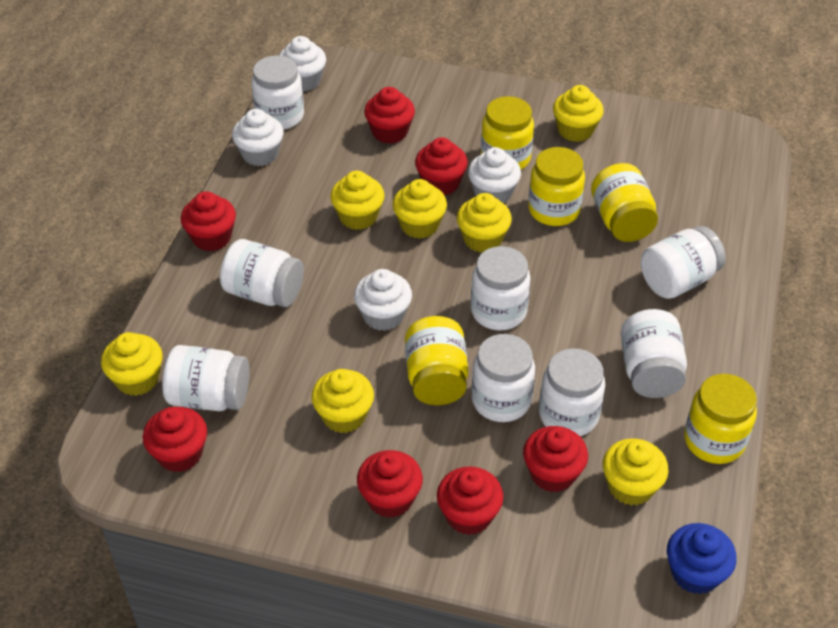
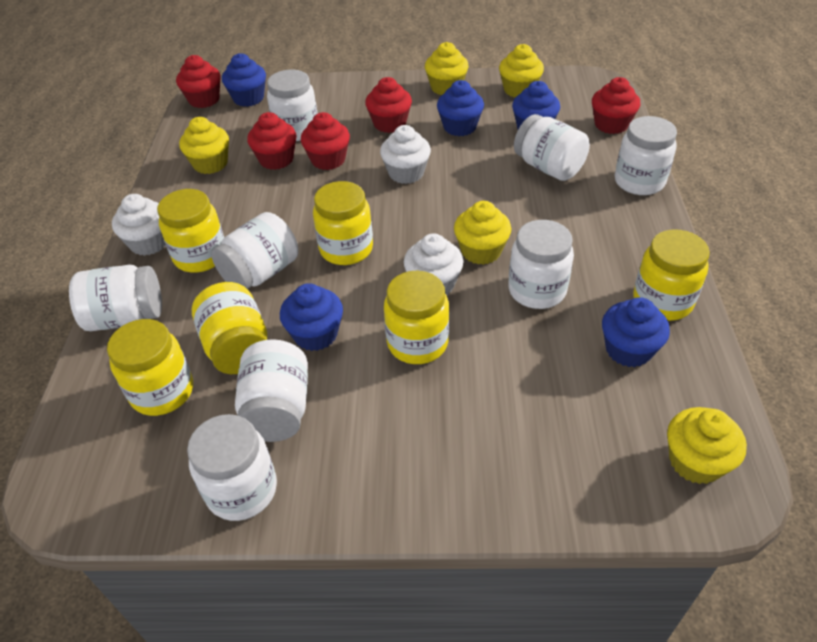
blue cupcake: [667,523,737,594] = 1 -> [222,53,266,107] [280,283,343,351] [437,80,484,136] [512,81,560,129] [602,297,670,367] = 5
red cupcake: [143,407,207,472] [181,191,236,251] [357,450,423,518] [364,87,415,144] [415,137,468,196] [437,467,504,535] [523,426,588,492] = 7 -> [176,55,221,108] [247,112,296,170] [301,112,350,170] [365,77,412,133] [592,77,640,134] = 5
white cupcake: [232,109,284,166] [279,36,326,92] [354,269,412,331] [468,147,521,203] = 4 -> [112,194,166,256] [380,125,431,184] [404,233,464,295] = 3
yellow cupcake: [101,332,163,396] [311,369,374,433] [330,171,385,230] [393,179,447,239] [457,193,512,253] [553,85,604,142] [603,438,669,506] = 7 -> [179,117,229,174] [425,42,469,95] [454,201,511,265] [499,44,544,97] [667,407,747,484] = 5
yellow jar: [405,316,468,405] [481,96,534,170] [528,147,585,226] [591,163,658,242] [684,374,757,464] = 5 -> [107,319,193,416] [157,189,224,273] [192,282,267,374] [313,181,373,265] [384,271,449,364] [633,229,710,321] = 6

